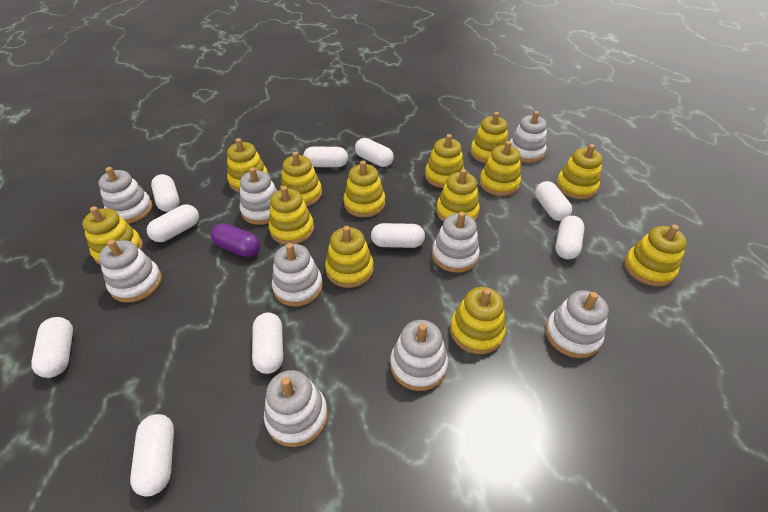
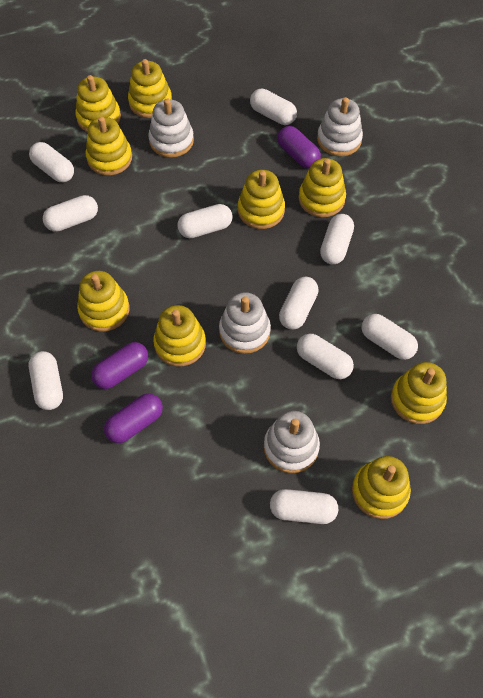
purple capsule: [211,223,260,257] = 1 -> [91,342,148,389] [104,393,163,443] [277,126,321,169] = 3
white stacking toy: [98,167,153,224] [99,240,162,303] [240,167,278,225] [264,370,328,447] [272,243,323,306] [390,320,448,391] [432,212,480,273] [510,111,547,163] [545,290,609,358] = 9 -> [148,98,194,158] [219,292,271,354] [264,411,320,473] [317,97,363,156] = 4
yellow stacking toy: [82,206,143,265] [227,138,268,192] [269,186,314,245] [280,151,322,207] [325,226,374,288] [344,161,385,217] [425,134,464,188] [436,169,480,222] [450,287,506,354] [470,112,508,163] [480,141,521,196] [556,144,603,199] [624,224,687,286] = 13 -> [76,75,121,132] [77,271,129,332] [86,116,132,175] [128,59,172,118] [153,305,206,367] [238,170,285,229] [299,158,346,217] [352,456,411,519] [391,362,447,424] = 9

